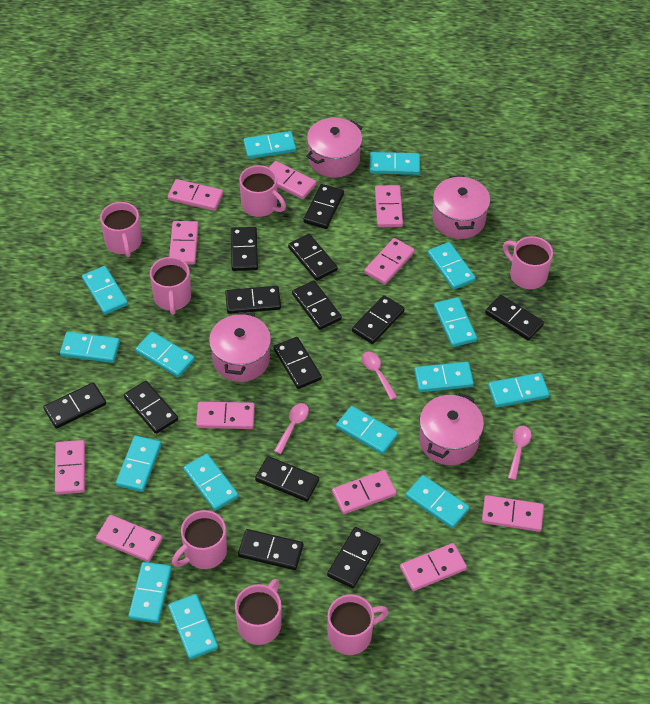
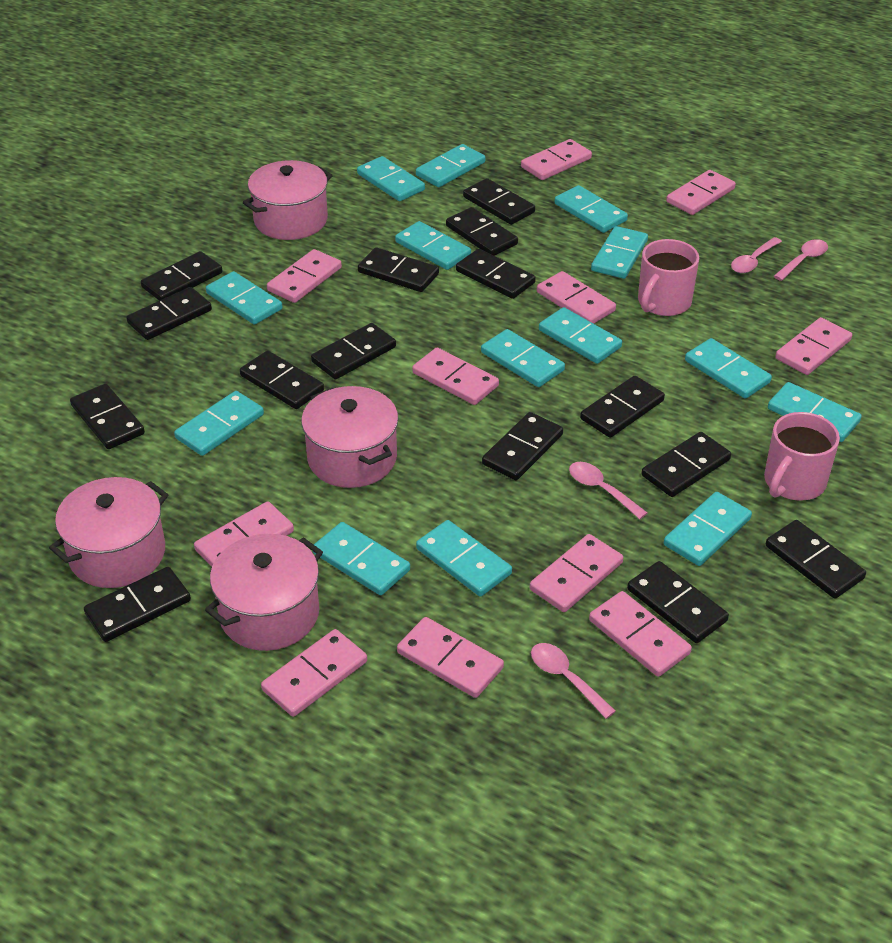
black domino: [44,382,106,429] [124,381,178,434] [225,286,281,314] [231,227,258,271] [238,529,303,570] [255,456,319,502] [274,337,322,389] [288,234,338,281] [292,281,342,330] [303,184,344,229] [327,527,381,588] [352,295,405,344] [485,295,544,341] = 13 -> [70,384,145,449] [84,567,191,642] [126,287,212,340] [141,251,222,301] [240,351,324,409] [311,323,396,379] [358,247,439,292] [446,207,518,256] [456,249,536,299] [463,178,535,225] [482,412,563,480] [580,376,665,438] [627,561,729,643] [641,432,731,497] [766,520,866,599] = 15
pink mug: [100,202,142,257] [150,257,191,315] [172,510,227,569] [235,579,282,645] [239,165,286,217] [328,594,389,655] [503,236,553,289] = 7 -> [638,239,699,316] [764,412,840,501] = 2
pink spoon: [274,403,309,454] [362,352,397,400] [508,426,531,480] = 3 -> [531,643,616,719] [569,462,647,519] [731,237,782,273] [774,239,828,281] = 4
turquoise domino: [60,332,120,363] [82,266,128,315] [116,436,161,492] [128,562,172,623] [135,332,195,377] [168,594,218,659] [184,454,239,511] [243,131,296,159] [336,406,398,454] [370,152,420,175] [406,475,470,529] [414,362,474,392] [428,242,476,290] [434,297,477,347] [488,373,549,407] = 15 -> [174,391,264,456] [206,271,282,325] [313,522,410,595] [357,156,425,201] [395,221,471,270] [416,144,485,187] [416,520,512,596] [481,329,565,387] [539,307,622,364] [555,185,628,233] [591,226,648,279] [664,492,752,566] [685,338,772,398] [768,382,862,442] = 14

